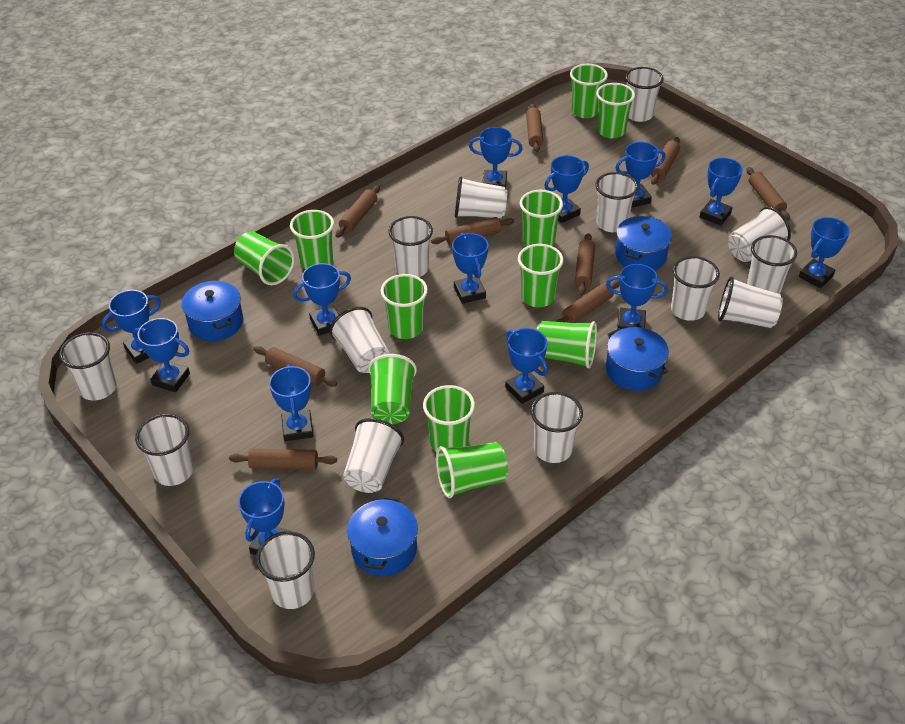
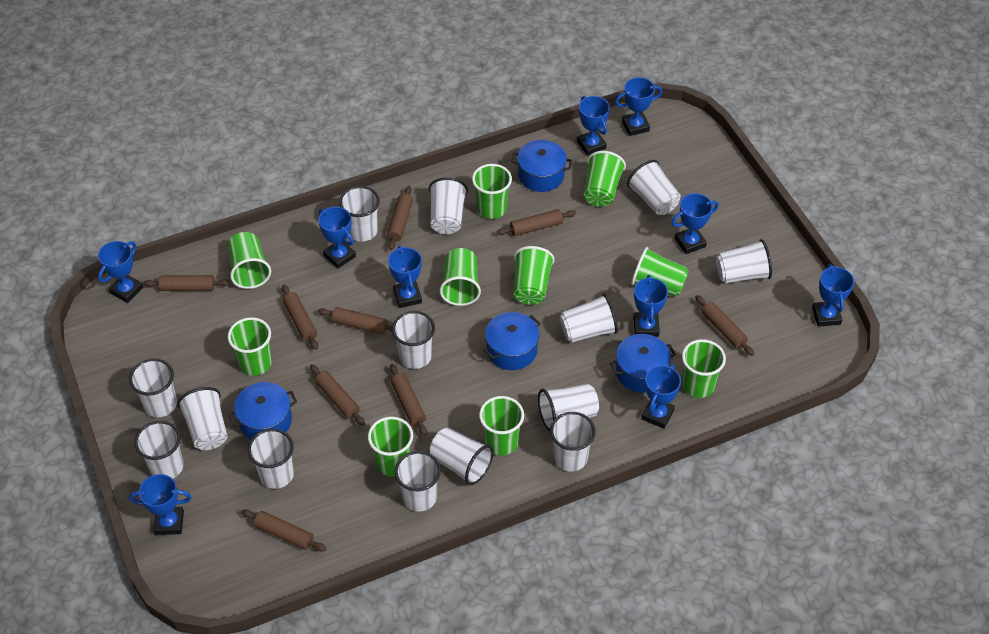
blue trophy: [102,290,161,364] [132,318,190,392] [238,478,290,555] [269,364,313,441] [293,263,351,336] [452,233,488,304] [469,127,523,189] [505,328,548,404] [544,155,589,223] [606,264,668,329] [615,142,666,208] [700,158,743,226] [799,217,850,288] = 13 -> [98,241,143,303] [129,474,191,535] [318,207,356,269] [388,246,422,308] [577,96,610,156] [615,77,662,136] [633,275,668,337] [641,364,681,429] [671,193,719,254] [812,264,854,327] = 10
green cup: [234,231,295,285] [290,210,334,269] [368,354,417,424] [381,274,428,339] [423,385,475,452] [436,442,508,498] [518,244,564,307] [520,190,563,246] [536,321,597,368] [570,64,608,118] [596,83,635,139] = 11 -> [228,232,271,289] [228,317,272,376] [368,417,413,477] [439,248,481,306] [472,164,512,219] [479,396,524,456] [514,246,555,305] [584,151,626,207] [631,247,689,297] [682,339,726,398] = 10

